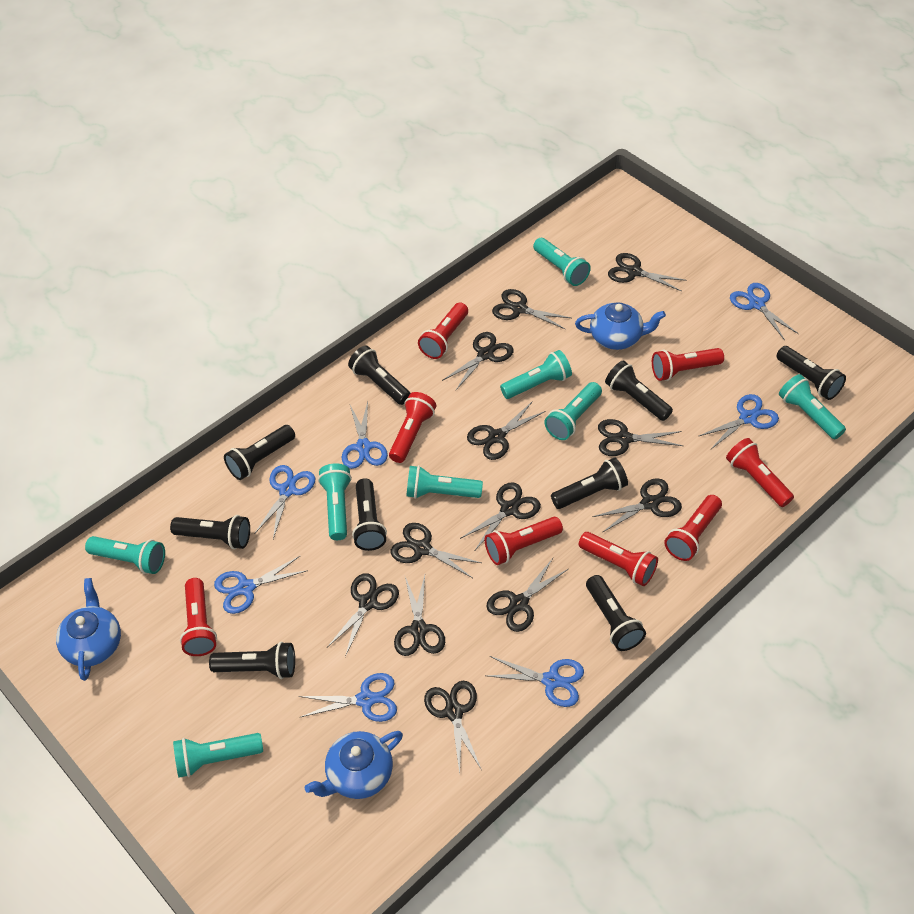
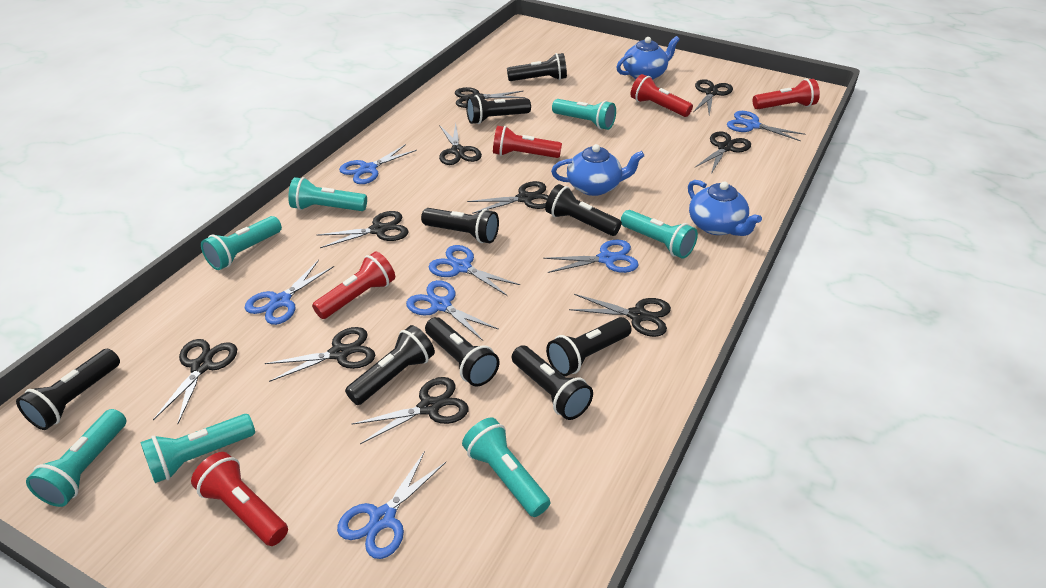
black scissors: [327,573,399,657] [391,523,481,578] [394,575,445,656] [424,681,482,774] [442,332,514,390] [460,482,541,550] [467,401,546,460] [486,558,568,632] [492,289,571,330] [593,478,682,533] [598,419,683,456] [608,253,687,291] = 12 -> [153,339,237,424] [265,327,375,382] [317,211,409,248] [352,377,469,444] [439,123,482,165] [455,87,525,108] [467,181,549,214] [569,294,671,337] [693,79,733,115] [695,131,751,174] = 10
red flashlight: [180,578,217,656] [389,392,436,463] [418,303,468,359] [485,517,563,565] [579,532,658,586] [652,348,724,381] [664,495,722,561] [726,438,794,507] = 8 -> [191,452,288,546] [312,251,395,319] [493,126,562,158] [631,74,693,117] [753,79,820,109] = 5
turquoise flashlight: [85,536,165,574] [173,733,263,778] [318,463,352,540] [406,465,483,499] [500,350,572,399] [533,238,591,286] [544,382,602,440] [779,374,846,439] = 8 -> [26,409,126,507] [140,414,255,483] [201,216,282,270] [288,177,367,211] [462,417,550,517] [552,99,616,130] [621,210,698,259] = 7

